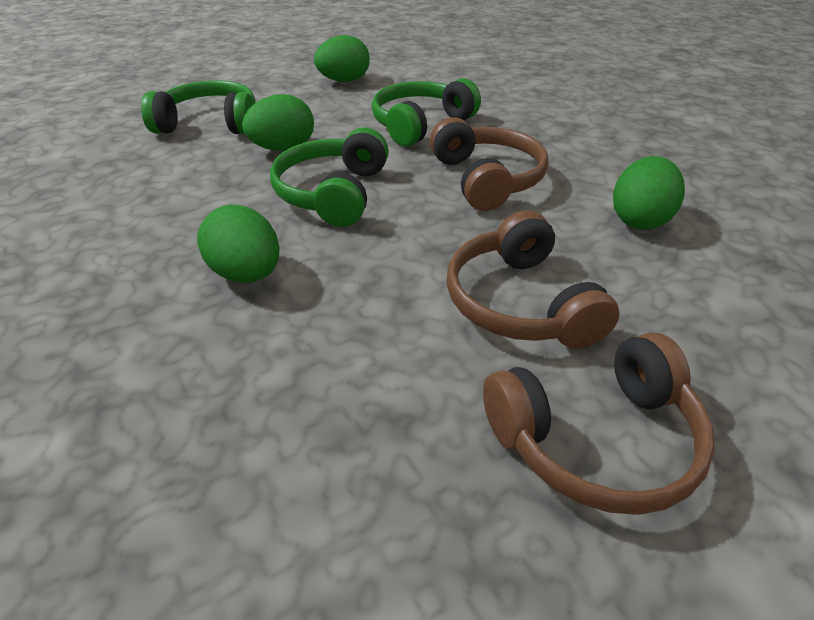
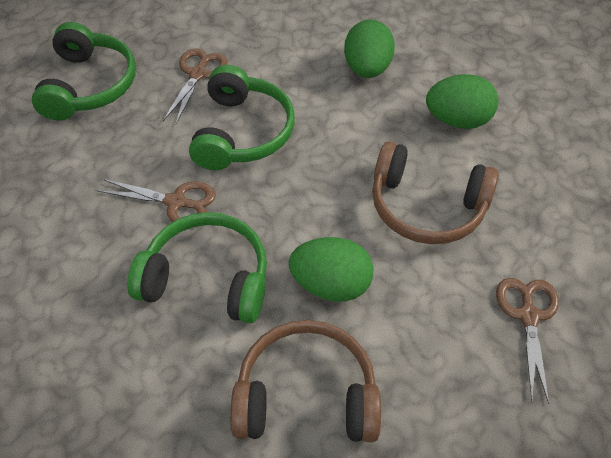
brown headphones: [430,117,549,211] [447,210,620,349] [483,332,715,515] = 3 -> [230,320,381,442] [372,141,499,244] = 2
brown scissors: none = 0 -> [98,179,216,222] [163,48,227,124] [496,278,559,404] = 3
green egg: [197,204,280,283] [242,94,314,151] [314,35,370,82] [613,156,685,230] = 4 -> [289,237,374,302] [344,20,395,78] [426,74,499,129] = 3

